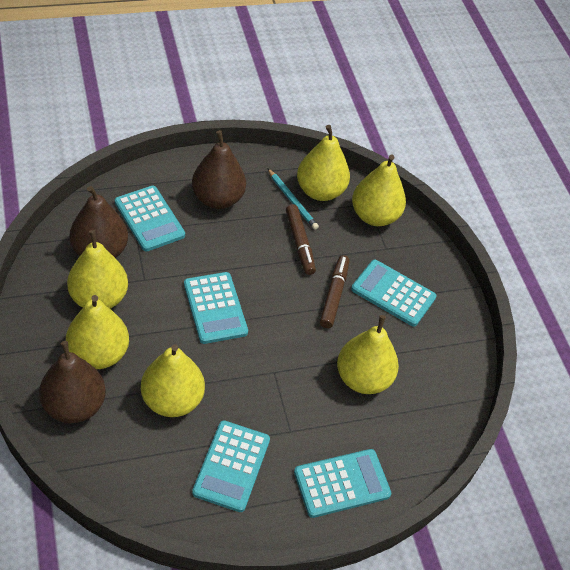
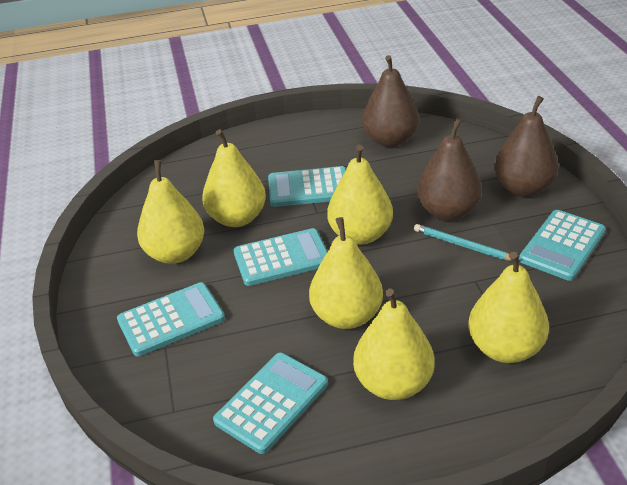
brown marker: [286,204,316,275] [320,255,349,328] = 2 -> none = 0

